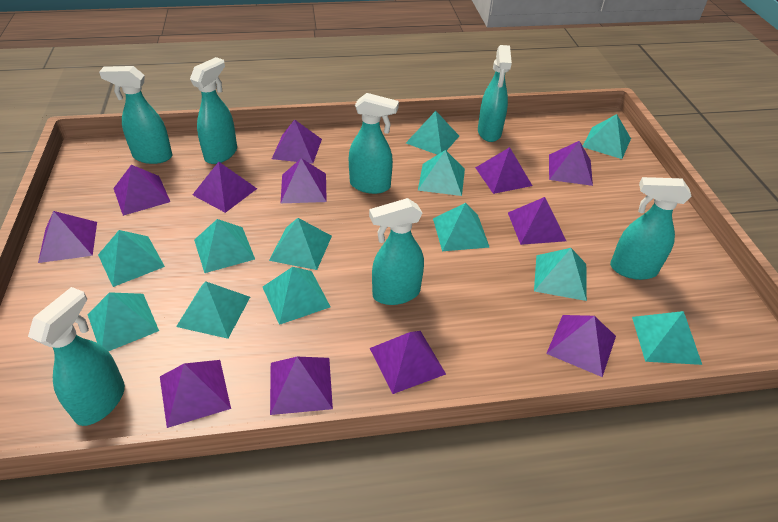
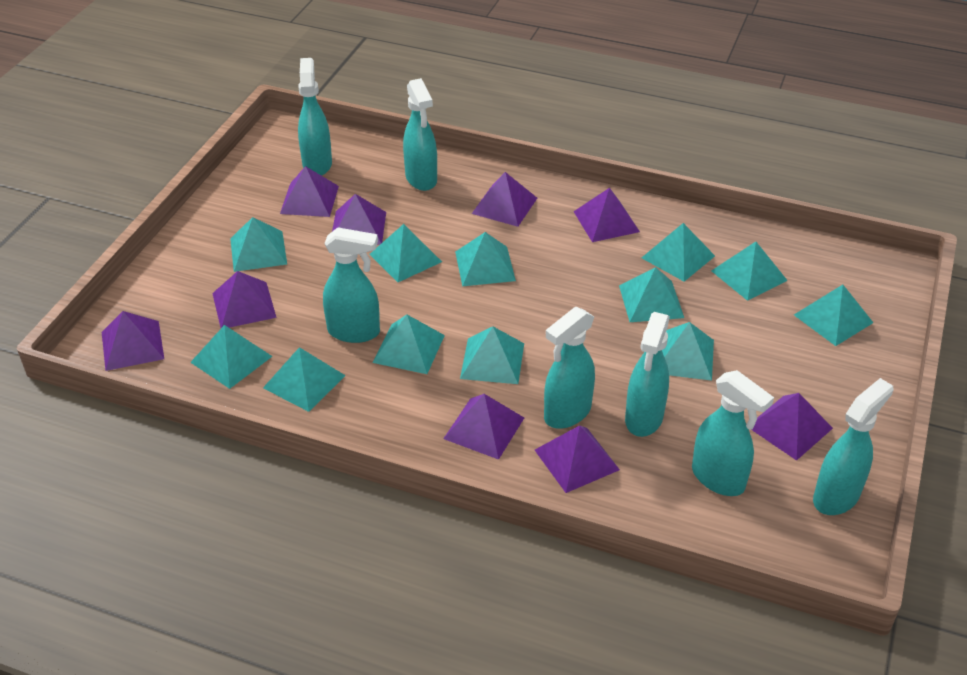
purple pyramid: [38,211,97,263] [113,165,170,216] [160,360,231,428] [192,162,257,213] [270,357,333,415] [272,119,322,164] [281,158,327,203] [370,331,446,394] [475,147,532,194] [508,197,566,245] [546,315,616,377] [549,141,593,186] = 12 -> [102,311,164,371] [212,271,277,328] [280,166,339,217] [332,194,386,245] [443,394,524,460] [472,172,537,227] [535,425,620,493] [573,188,640,242] [751,393,833,461] = 9

